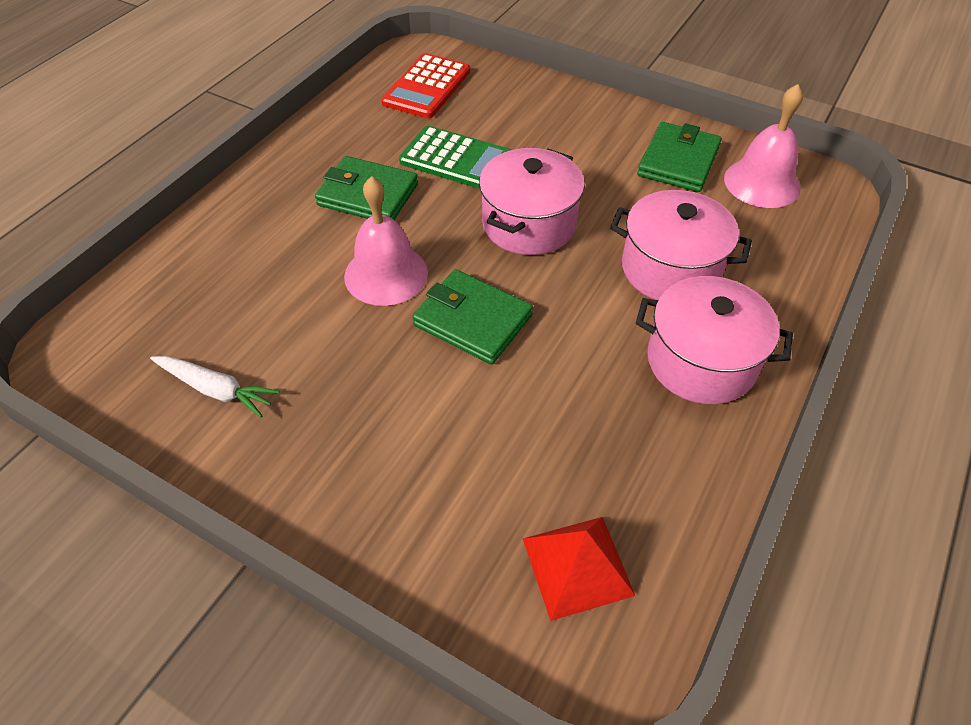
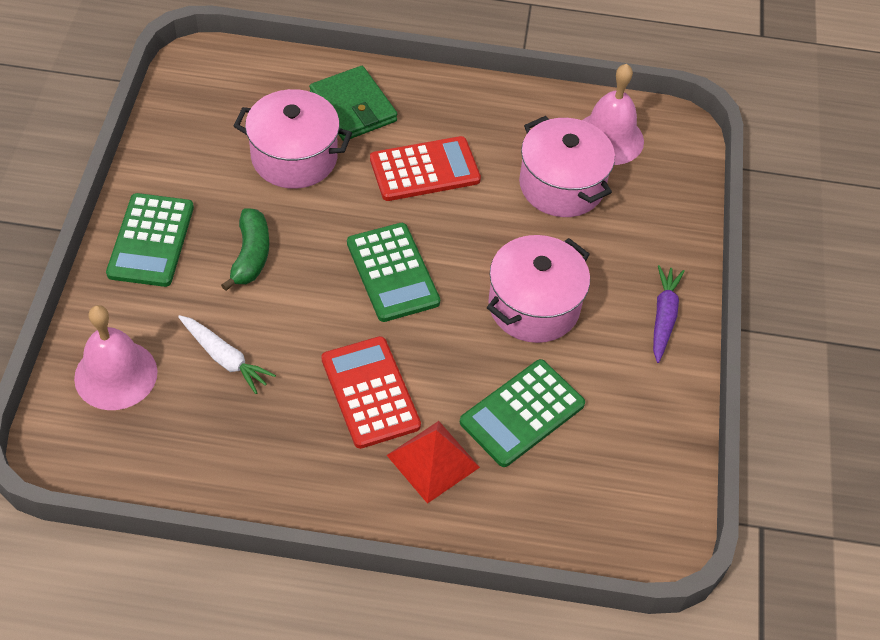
green banana: none = 0 -> [221,208,269,291] = 1
green calculator: [399,126,512,189] = 1 -> [106,193,194,287] [347,223,440,322] [460,359,585,467] = 3
green wallet: [315,156,418,220] [412,269,533,364] [637,122,722,192] = 3 -> [309,66,397,141] = 1
purple carrot: none = 0 -> [653,265,685,363] = 1
red calculator: [381,53,470,118] = 1 -> [322,336,421,449] [370,136,481,201] = 2

